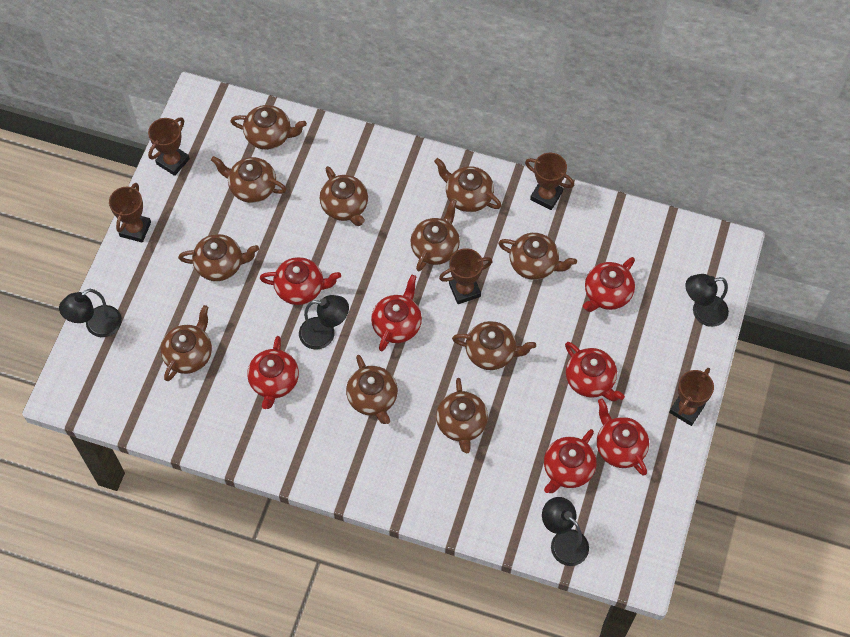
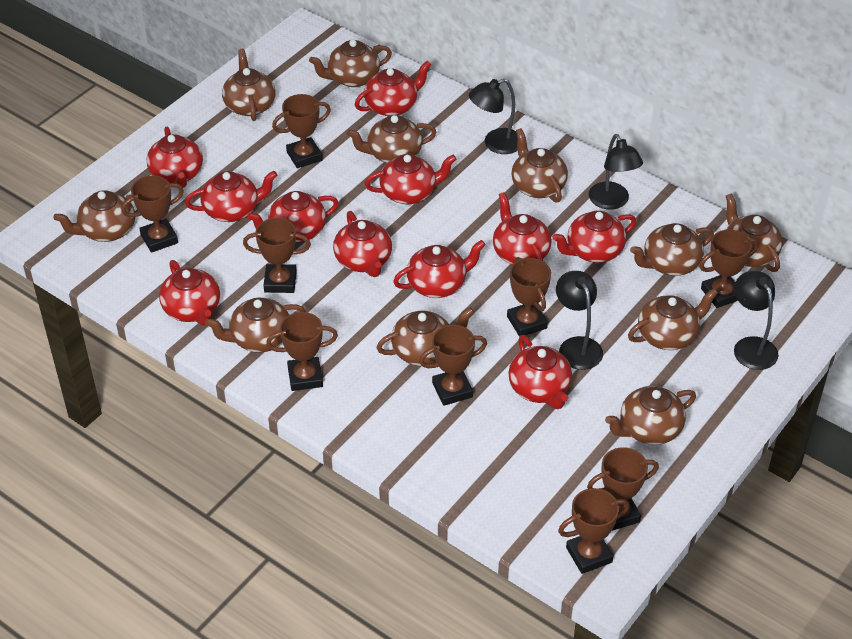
brown trophy: [109,183,151,243] [148,118,190,176] [439,248,493,304] [525,153,574,210] [669,368,714,426] = 5 -> [121,175,184,253] [243,218,311,293] [266,312,338,391] [272,94,331,168] [419,325,487,406] [507,257,551,337] [558,488,629,574] [587,447,659,531] [699,230,758,308] = 9
red teapot: [247,336,299,409] [260,257,341,305] [371,275,422,351] [544,429,597,493] [565,342,625,401] [583,257,635,312] [597,398,649,475] = 7 -> [147,127,203,188] [159,260,220,326] [185,171,277,222] [247,191,339,243] [333,211,392,277] [355,61,431,116] [365,154,456,204] [393,240,486,298] [493,192,552,265] [508,335,572,409] [552,211,636,263] = 11

